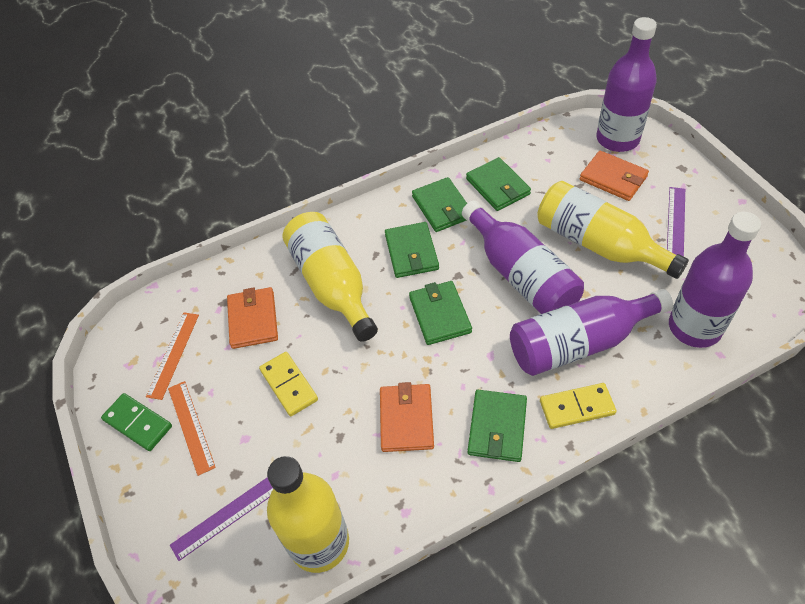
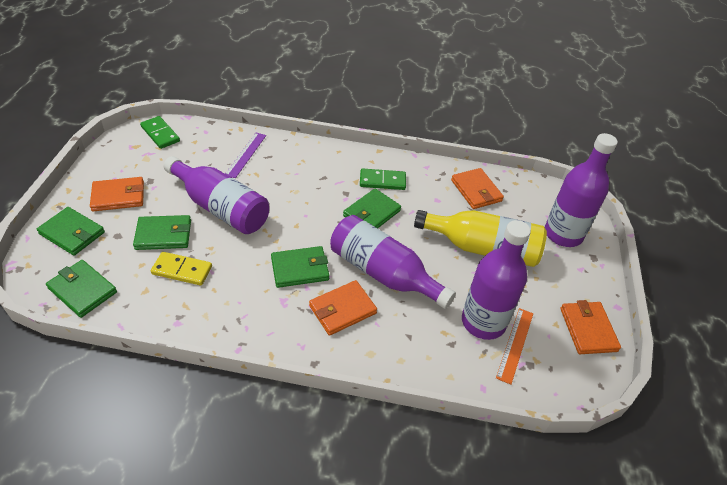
green domino: [101,393,172,451] = 1 -> [140,116,180,149] [360,168,406,190] = 2
orange ruler: [146,313,199,400] [168,381,216,476] = 2 -> [496,308,533,385] = 1
orange wallet: [227,287,278,349] [380,382,434,452] [580,151,649,201] = 3 -> [90,177,144,211] [309,280,377,336] [451,168,504,209] [560,300,621,354] = 4
purple ruler: [170,477,273,561] [667,187,685,257] = 2 -> [225,133,266,178] = 1
yellow bottle: [267,456,349,573] [283,212,378,342] [537,181,689,279] = 3 -> [414,210,547,267] = 1
yellow domino: [259,352,318,416] [540,383,617,429] = 2 -> [151,252,212,285] = 1

